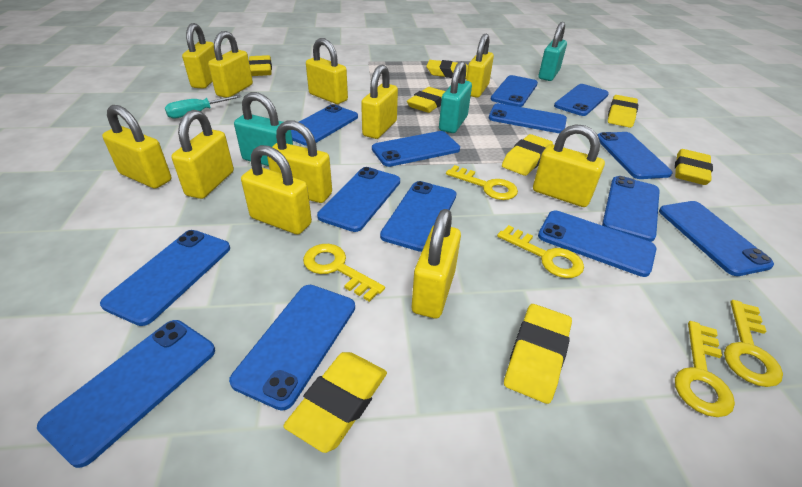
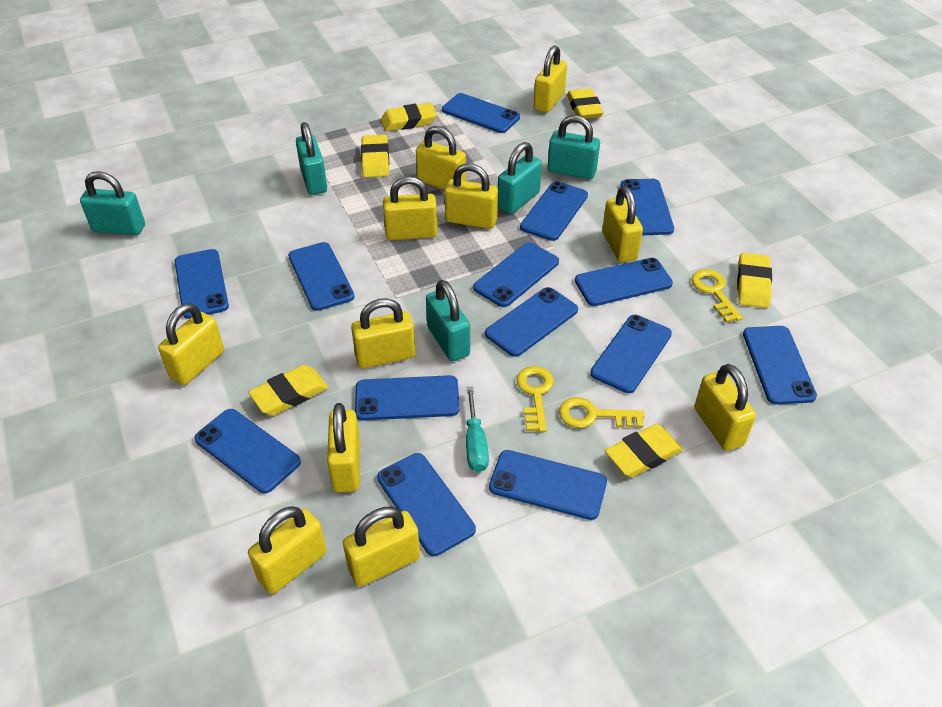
turquoise padlock: [234,92,293,166] [439,61,472,133] [539,22,567,81] = 3 -> [80,171,145,236] [296,122,327,195] [426,280,470,361] [498,142,542,214] [548,115,600,180] = 5
yellow eraser: [249,55,272,76] [283,352,387,453] [407,87,445,113] [426,60,468,79] [502,134,553,176] [504,304,572,404] [608,95,638,128] [675,149,713,185] = 8 -> [248,365,328,415] [361,135,389,178] [381,103,437,131] [567,88,604,118] [605,424,683,477] [737,253,772,308] = 6
yellow key: [303,244,385,302] [446,165,518,200] [497,225,584,278] [675,321,735,417] [724,300,783,387] = 5 -> [517,366,554,432] [559,397,645,428] [692,269,743,323] = 3

